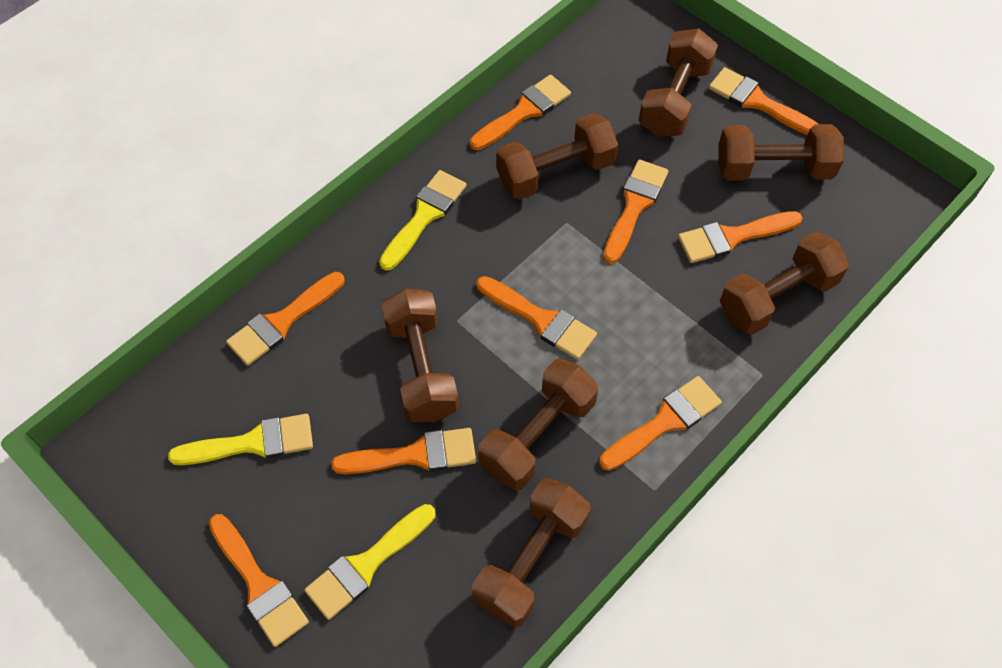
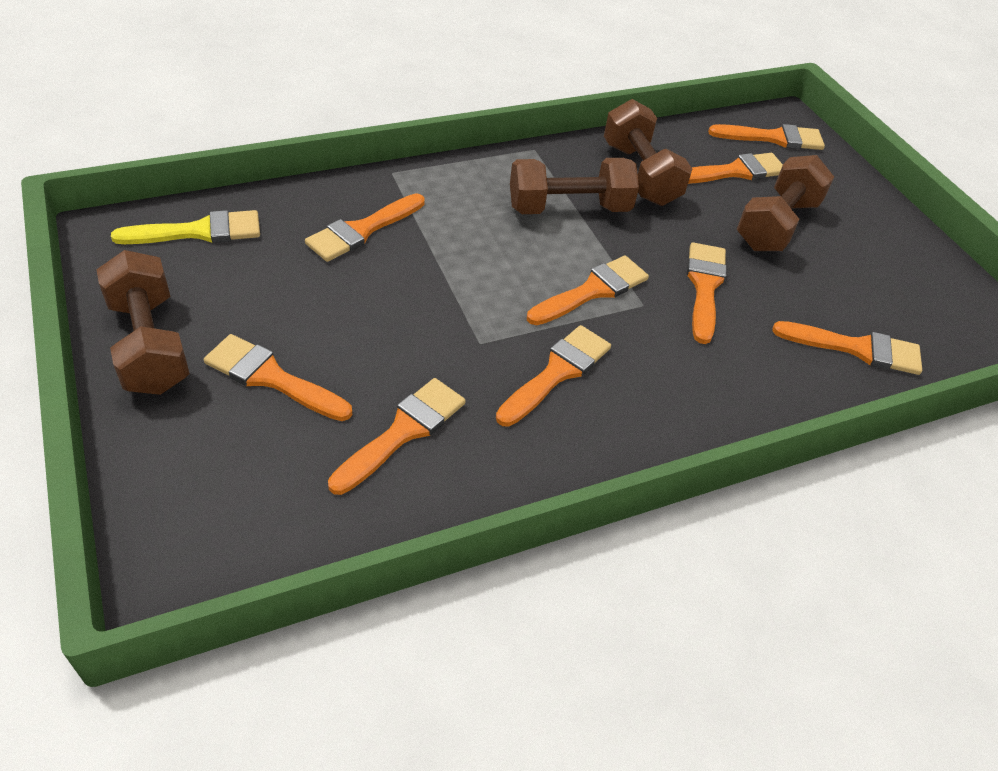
brown dumbbell: [381,289,459,422] [472,478,591,628] [478,359,598,490] [496,113,618,200] [639,29,718,137] [718,124,844,181] [720,232,849,335] = 7 -> [96,250,190,395] [510,158,639,214] [604,99,692,206] [737,155,834,251] = 4
yellow brush: [168,414,313,465] [304,504,435,620] [379,170,467,271] = 3 -> [111,210,260,244] = 1

